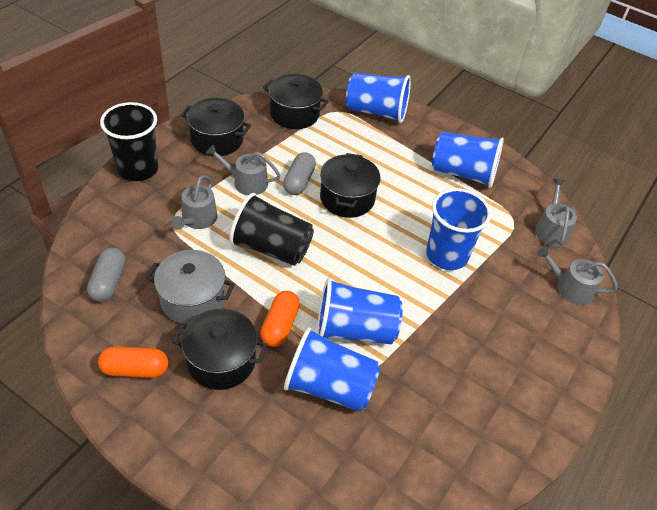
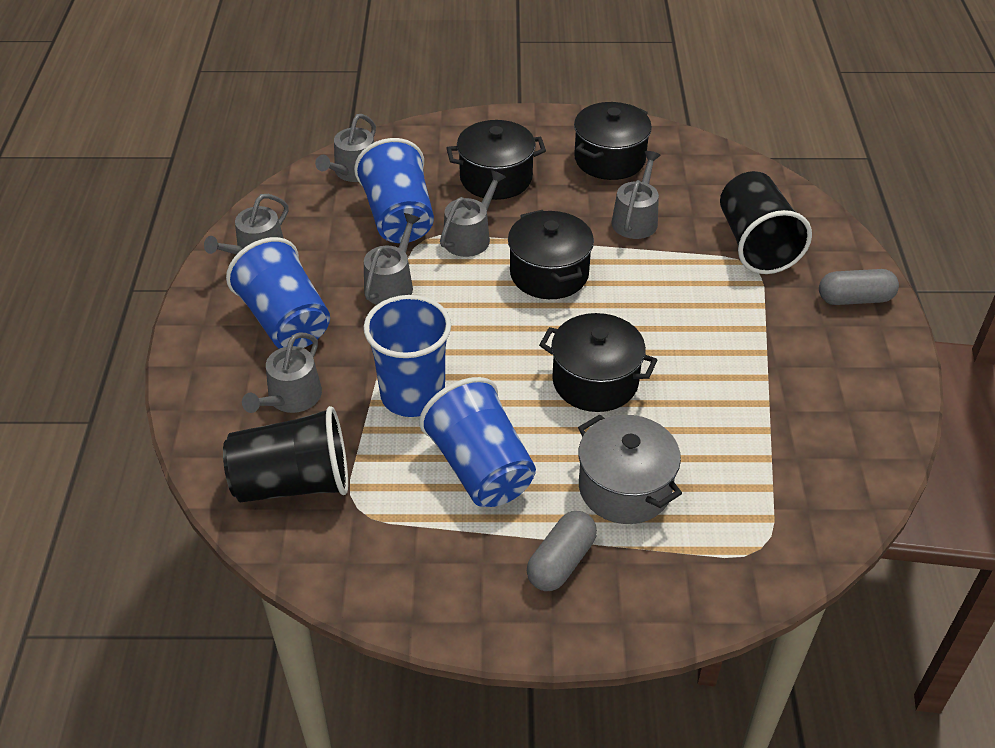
blue cup: [284,327,381,412] [317,278,403,344] [346,73,411,123] [426,188,491,270] [432,131,504,188] = 5 -> [226,237,330,349] [354,138,434,243] [364,295,451,417] [419,377,536,507] = 4
grey watering can: [171,175,218,230] [206,145,281,195] [535,179,577,246] [537,246,618,305] = 4 -> [204,194,289,255] [242,332,322,413] [315,114,376,182] [364,213,421,305] [440,170,506,257] [611,151,661,239] = 6
orange capsule: [98,346,168,378] [260,291,300,347] = 2 -> none = 0

